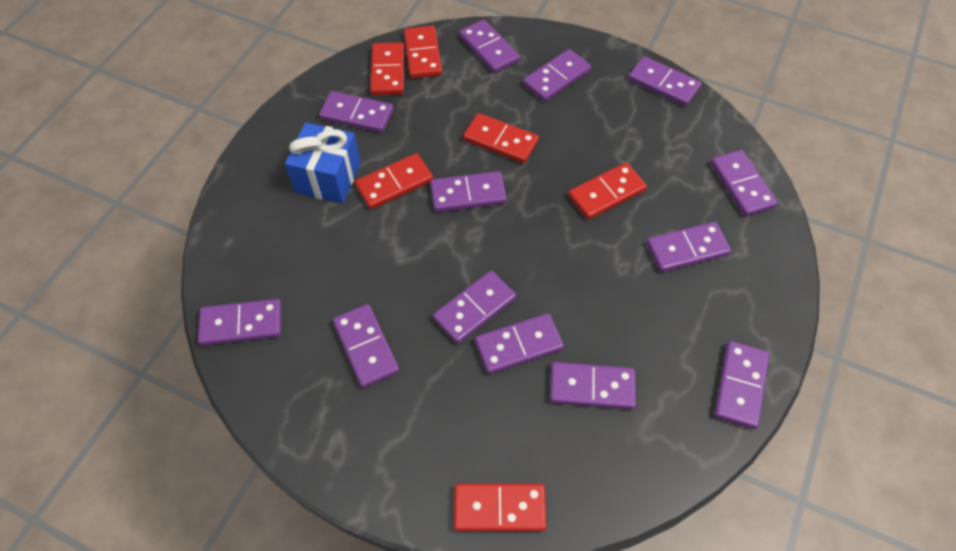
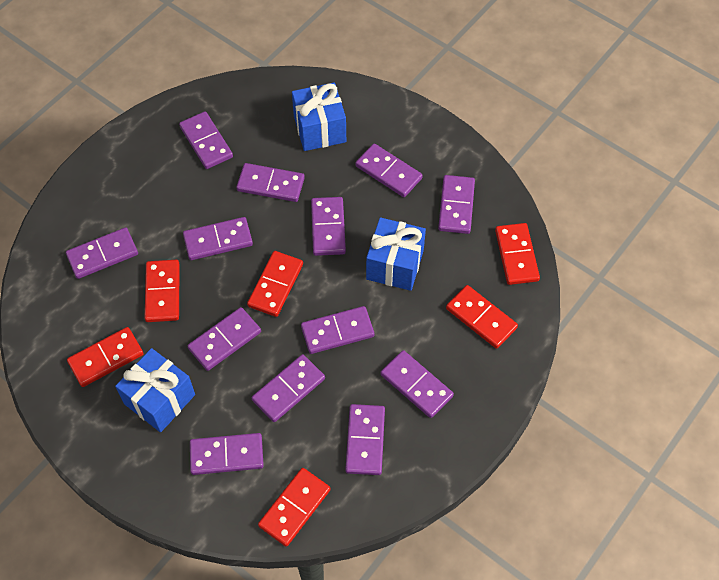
blue gift: [285,123,361,204] = 1 -> [115,348,195,432] [292,82,346,151] [366,217,426,291] = 3

